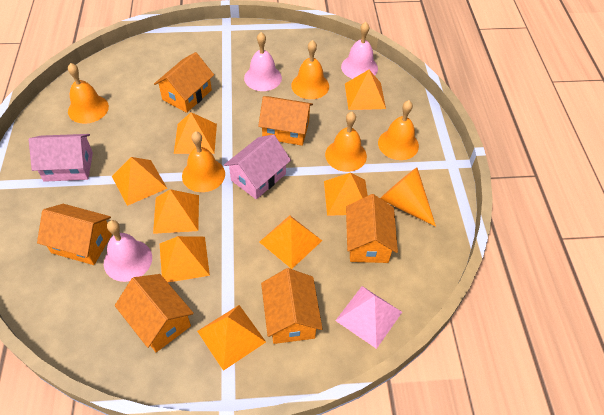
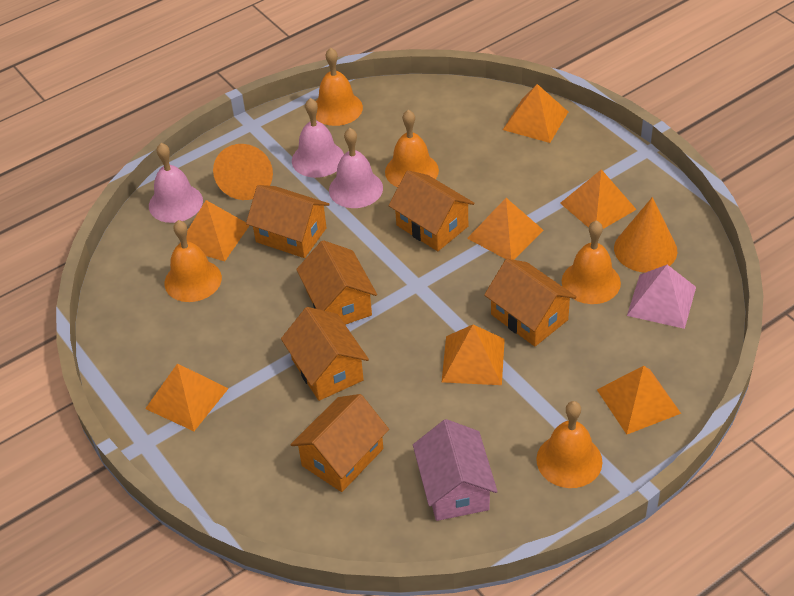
orange cone: [380,167,436,227] = 1 -> [213,144,273,200] [614,197,677,273] = 2
orange pyramid: [112,157,168,206] [153,189,199,234] [160,236,210,282] [174,112,217,154] [197,305,266,371] [260,215,322,269] [324,173,368,216] [345,70,386,110] = 8 -> [145,363,229,431] [180,200,250,261] [442,325,505,385] [467,198,544,260] [503,84,568,143] [560,169,637,229] [597,366,681,435] = 7
pink house: [29,134,93,182] [224,134,291,199] = 2 -> [413,419,498,521] = 1

